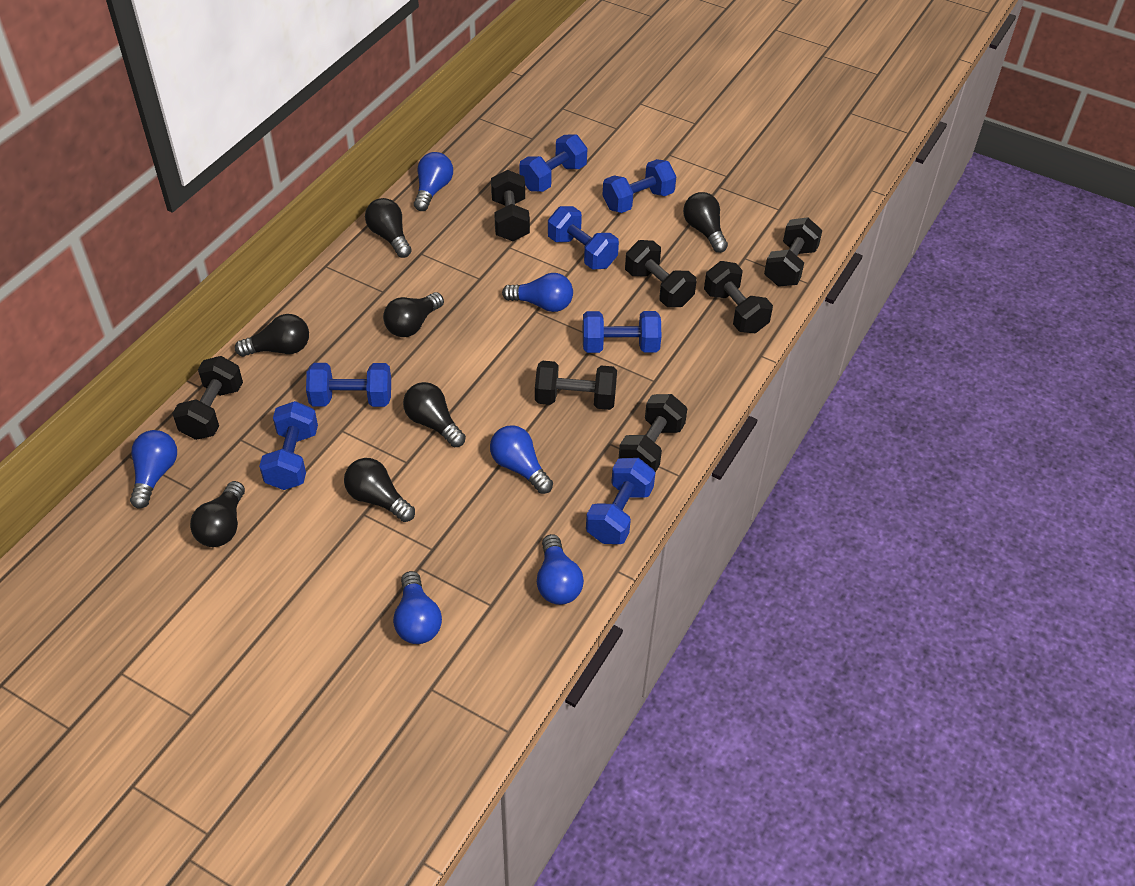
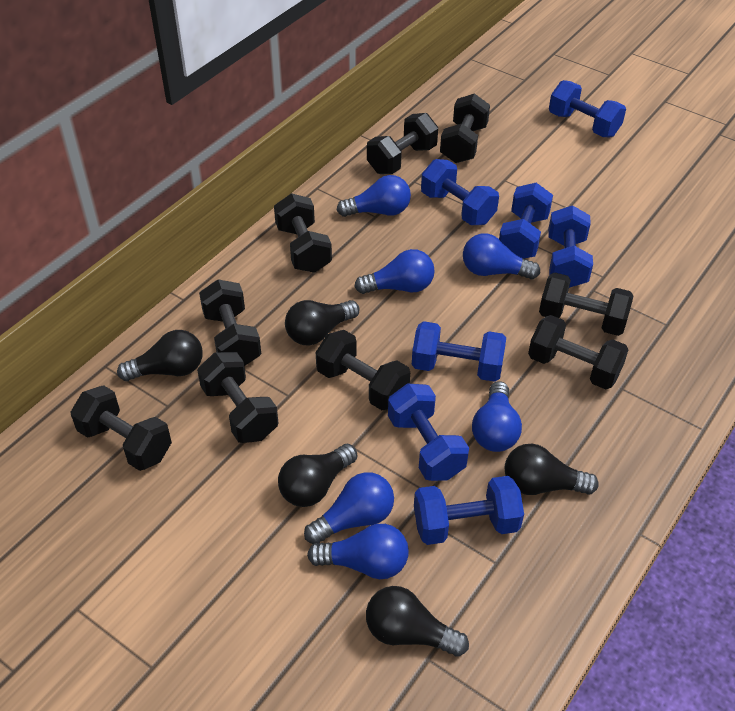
black dumbbell: [172,356,243,440] [491,170,530,241] [535,361,617,410] [619,394,687,472] [625,240,696,307] [704,261,773,333] [764,217,823,287] = 7 -> [71,385,172,471] [197,352,278,443] [199,279,261,366] [274,193,332,273] [316,330,410,410] [367,113,438,174] [440,93,490,163] [528,315,629,389] [539,272,634,336] = 9
black light bulb: [190,481,245,547] [235,314,309,357] [344,458,415,522] [365,198,412,258] [383,292,444,337] [403,382,466,447] [683,192,728,253] = 7 -> [117,330,203,381] [278,444,357,507] [285,300,359,346] [366,586,469,657] [505,444,599,495] = 5

